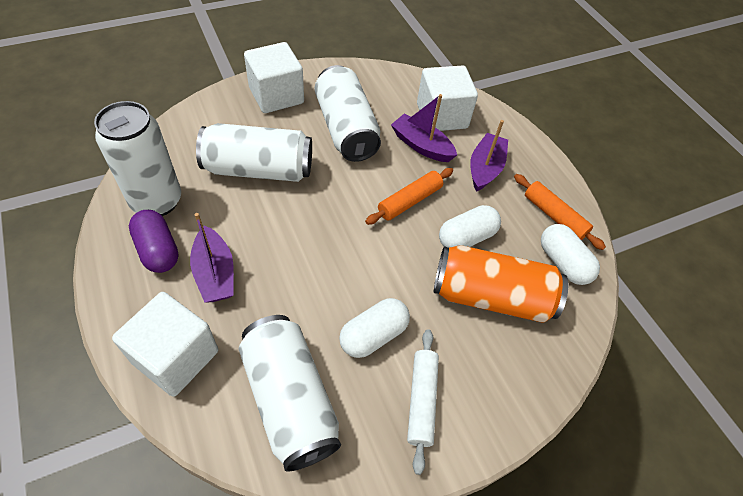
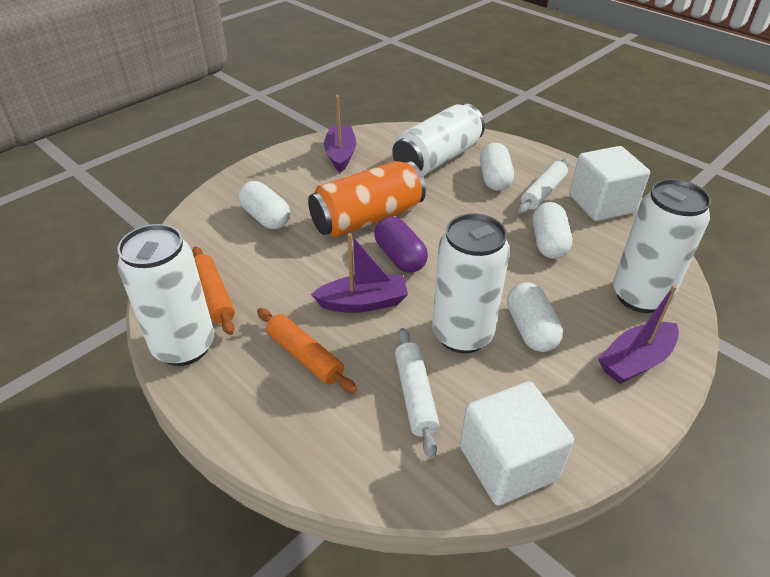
white capsule: [339,298,410,358] [439,205,501,248] [541,224,600,285] = 3 -> [238,181,290,229] [480,143,514,191] [507,283,563,352] [533,202,572,259] = 4
white cube: [112,292,218,397] [244,42,304,113] [417,65,478,131] = 3 -> [460,381,574,506] [569,146,650,221] = 2
white rolling pin: [407,329,439,475] = 1 -> [395,328,439,458] [518,158,570,214] = 2

